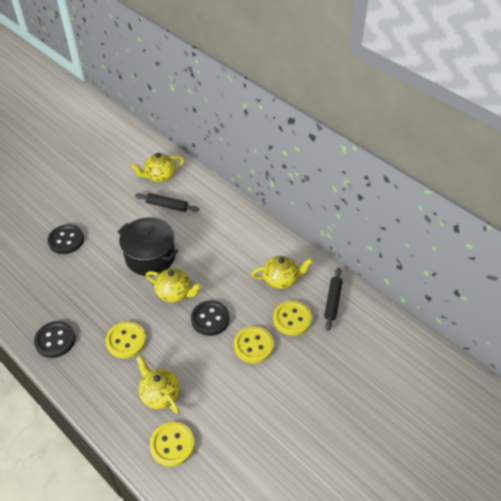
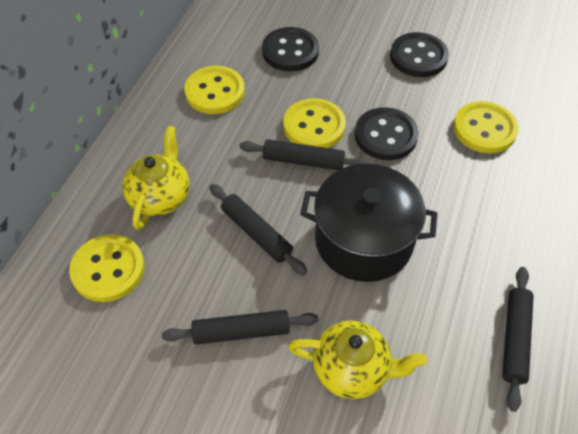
black rolling pin: [135,193,199,212] [324,268,343,331] = 2 -> [162,310,319,344] [209,184,307,275] [239,139,369,170] [502,267,534,412] = 4
yellow teapot: [131,153,184,182] [136,356,180,414] [146,268,202,302] [252,256,313,289] = 4 -> [122,126,189,230] [288,320,427,399] = 2

